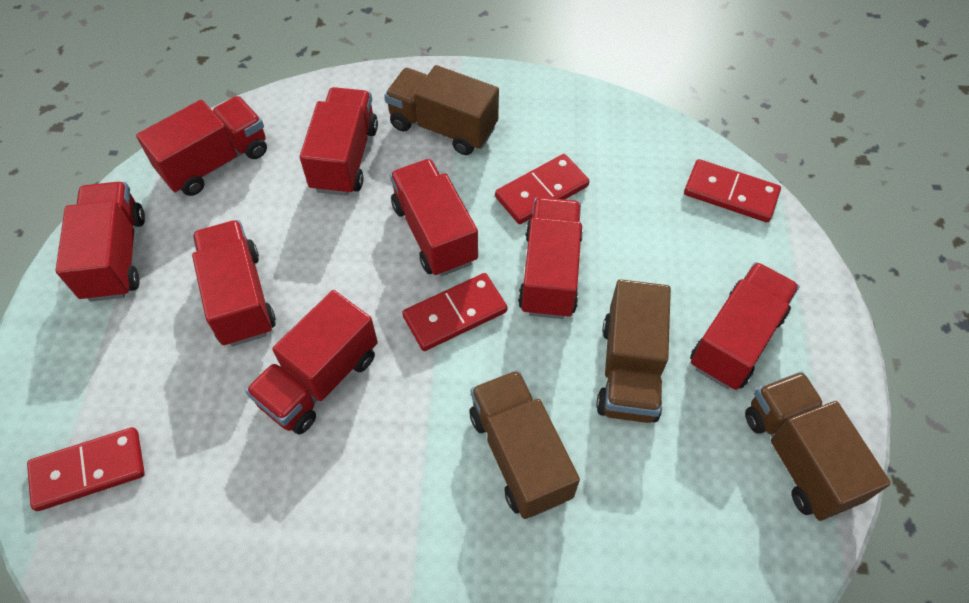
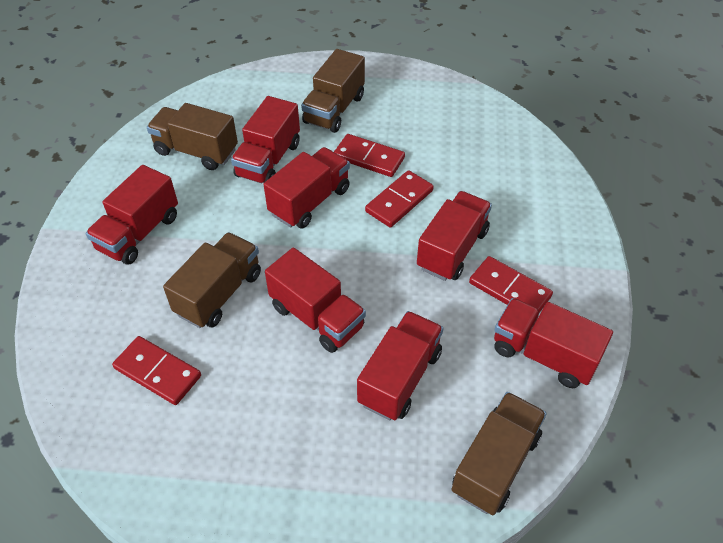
red truck: [55,182,145,302] [136,96,267,196] [192,220,276,346] [245,290,378,434] [300,87,378,196] [390,159,478,276] [518,197,583,319] [690,262,800,390] = 8 -> [86,165,178,265] [231,96,300,183] [263,147,350,229] [265,248,366,353] [357,311,443,421] [417,191,492,281] [494,298,613,388] = 7

